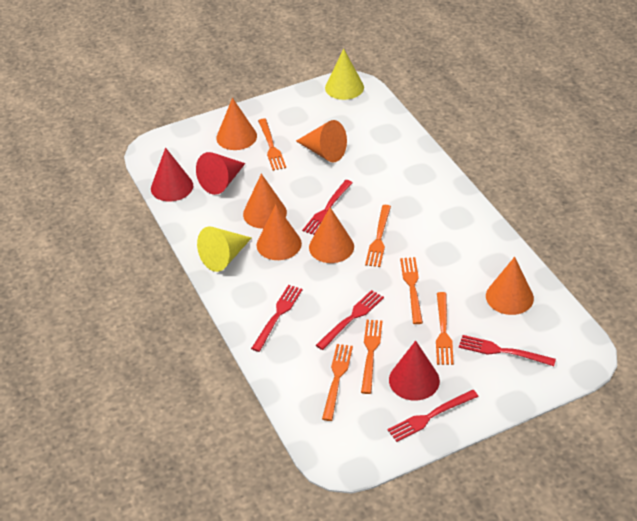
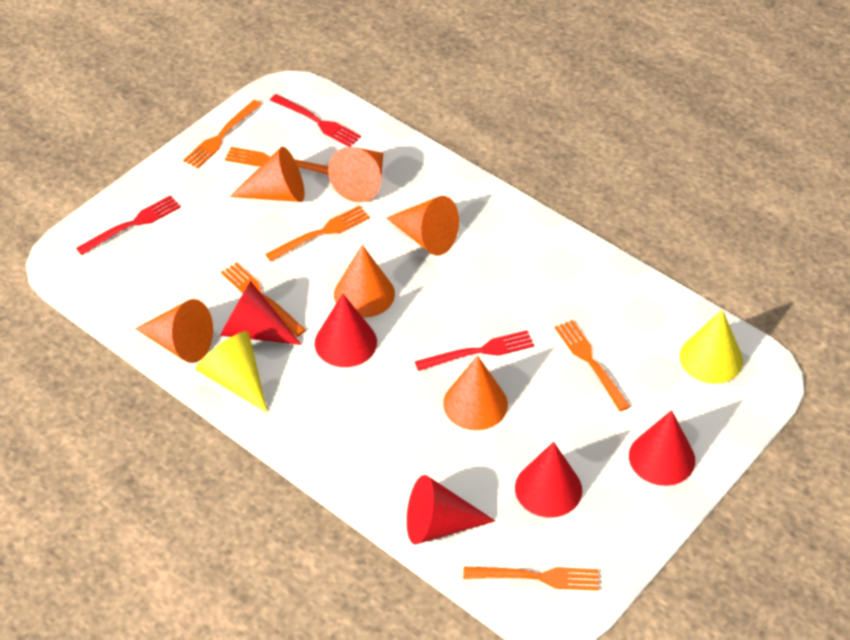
red cone: [151,148,193,202] [196,152,245,195] [389,341,440,401] = 3 -> [220,281,301,345] [315,294,377,367] [407,475,495,545] [515,442,582,517] [629,410,695,486] = 5
red fork: [251,285,303,352] [302,180,353,235] [316,290,384,350] [387,390,479,442] [459,335,556,366] = 5 -> [76,195,181,255] [270,94,361,147] [415,330,534,371] = 3

